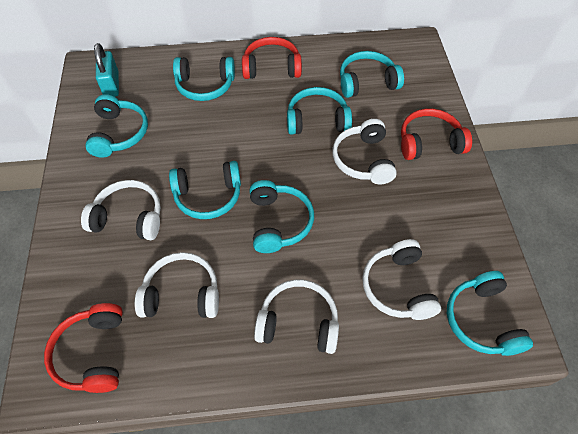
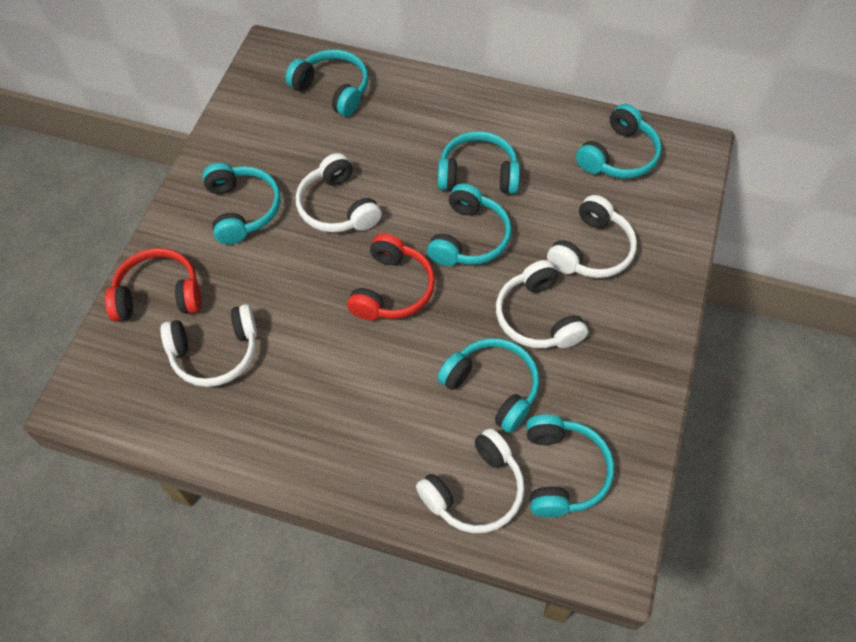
red headphones: [44,303,123,393] [242,37,302,79] [401,108,472,160] = 3 -> [105,248,201,322] [347,233,435,320] = 2
turquoise padlock: [94,43,119,97] = 1 -> none = 0

